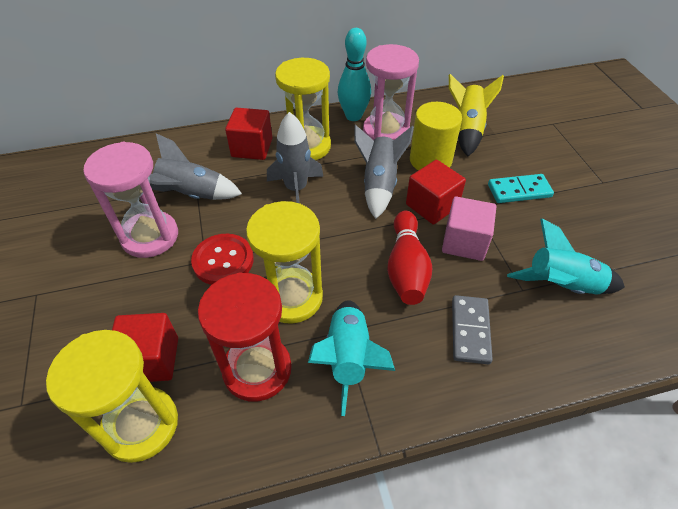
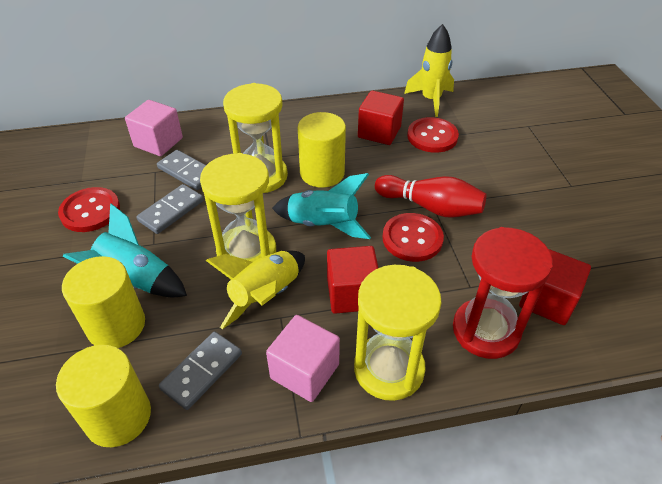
grey domino: [452,295,493,364] = 1 -> [136,184,204,234] [157,150,206,190] [159,332,242,410] = 3
grey rocket: [149,133,242,200] [267,112,324,203] [354,125,414,219] = 3 -> none = 0
pink cube: [442,197,496,261] = 1 -> [125,100,183,156] [266,315,340,402] = 2
pink hourglass: [83,142,178,258] [363,44,419,140] = 2 -> none = 0
red button: [191,234,254,285] = 1 -> [58,187,120,232] [382,213,444,262] [407,117,459,153] = 3
turquoise bowling pin: [338,28,371,121] = 1 -> none = 0
turquoise domino: [488,174,554,203] = 1 -> none = 0
yellow cylinder: [410,102,462,171] = 1 -> [56,345,151,447] [62,256,145,348] [298,112,346,188] = 3
yellow rocket: [449,74,504,156] = 1 -> [206,251,305,329] [404,24,454,117] = 2

